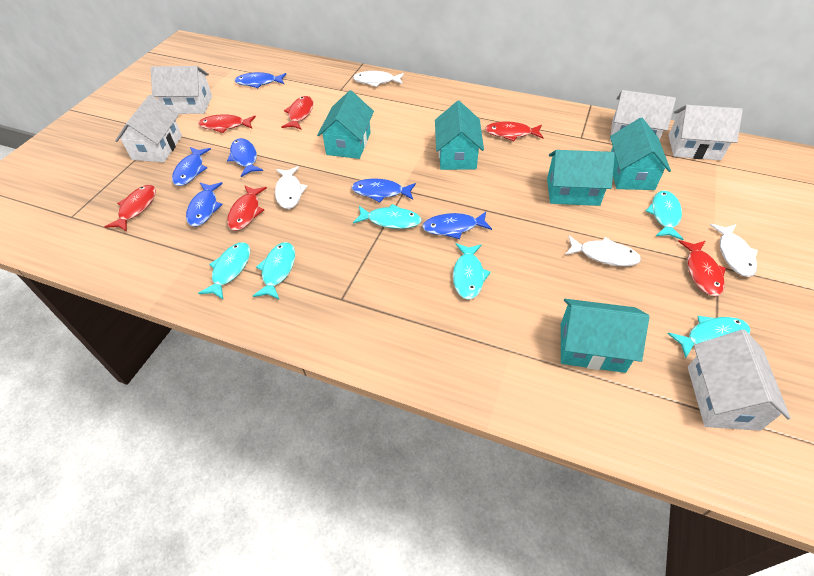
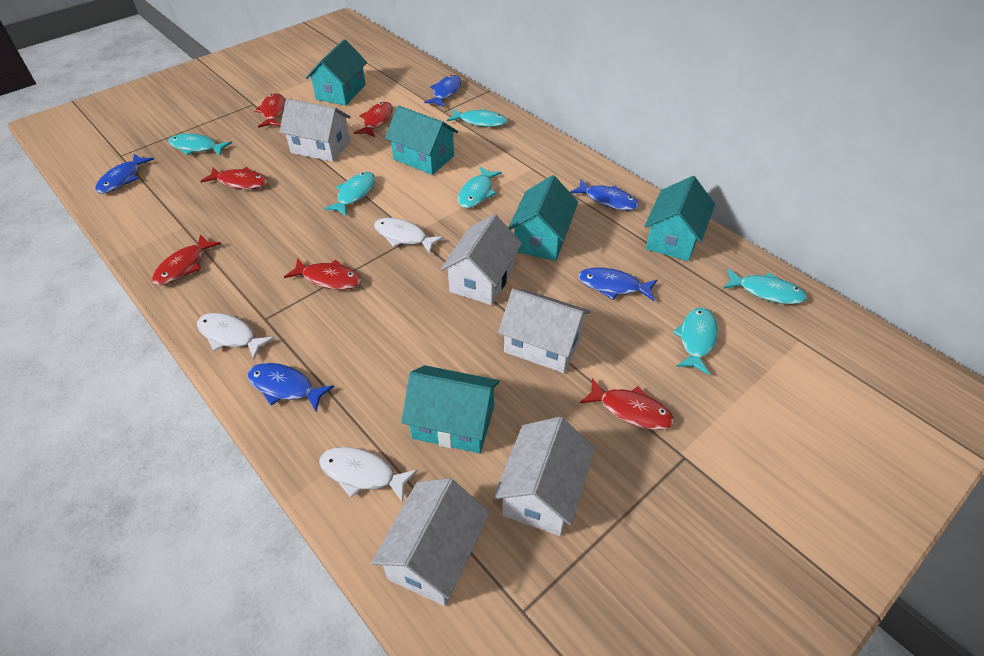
blue fish: [172,147,211,186] [186,182,223,227] [227,138,263,177] [235,72,286,88] [351,179,416,203] [422,212,492,239] = 6 -> [95,154,154,194] [247,363,334,411] [424,75,462,107] [570,179,639,210] [578,268,657,301] = 5
white fish: [275,166,307,209] [353,71,404,87] [565,236,641,266] [710,224,758,277] = 4 -> [197,313,275,359] [319,447,418,503] [374,218,444,254] = 3

